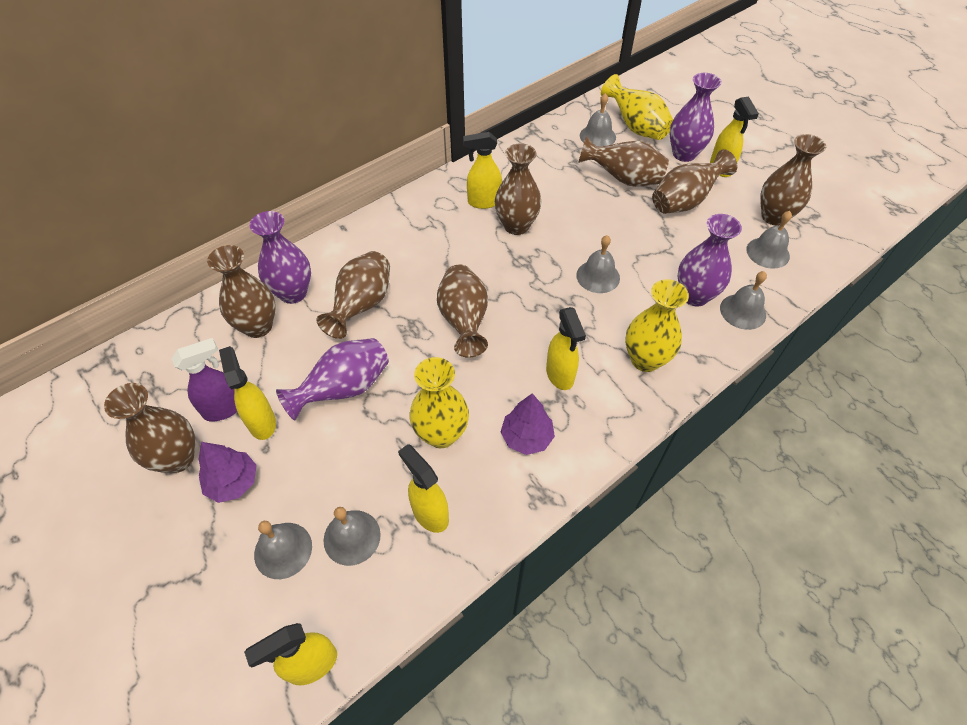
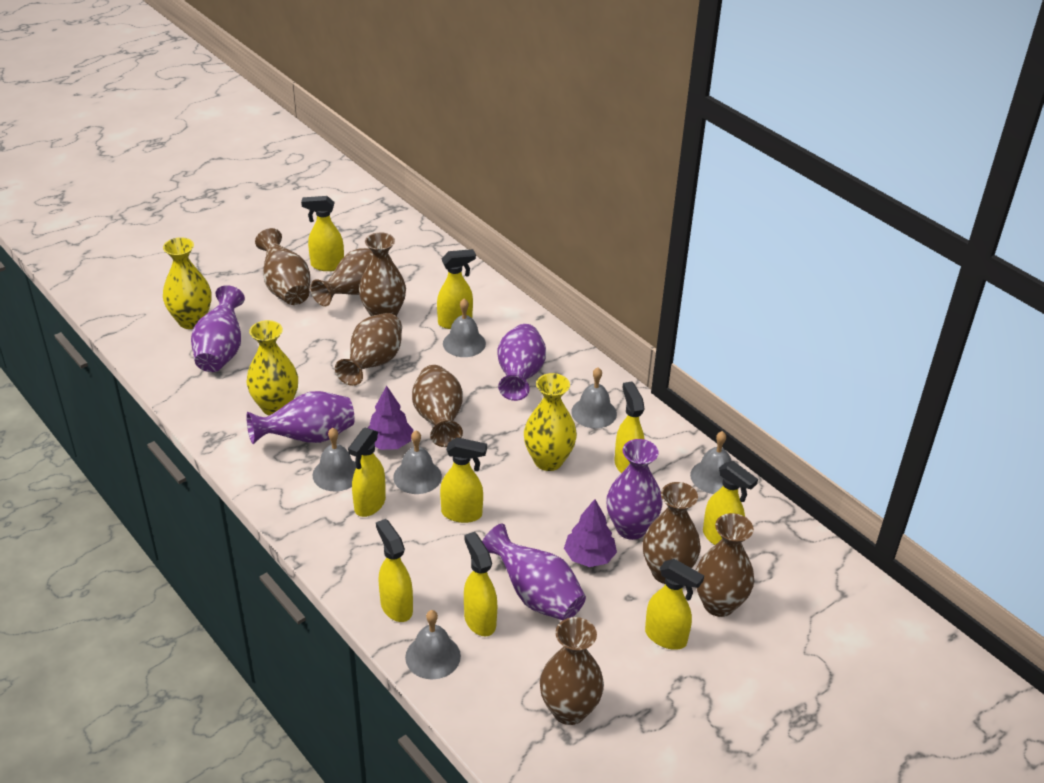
purple spray bottle: [172,338,237,422] = 1 -> none = 0
purple vase: [250,211,311,304] [276,338,389,421] [670,73,722,162] [678,214,742,306] = 4 -> [191,285,245,372] [246,391,355,444] [482,524,586,620] [497,324,546,401] [606,439,662,540] = 5
yellow spray bottle: [219,346,276,440] [244,623,337,685] [398,444,449,533] [463,132,502,209] [546,307,586,390] [710,97,759,177] = 6 -> [301,196,344,271] [348,427,386,517] [376,519,413,622] [437,249,476,329] [440,437,487,523] [464,532,497,636] [614,382,645,473] [645,559,704,650] [703,461,758,545] = 9

